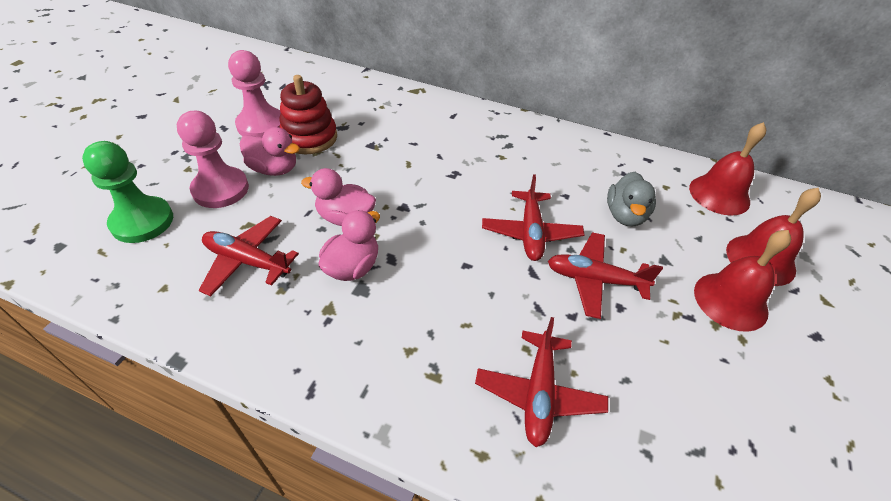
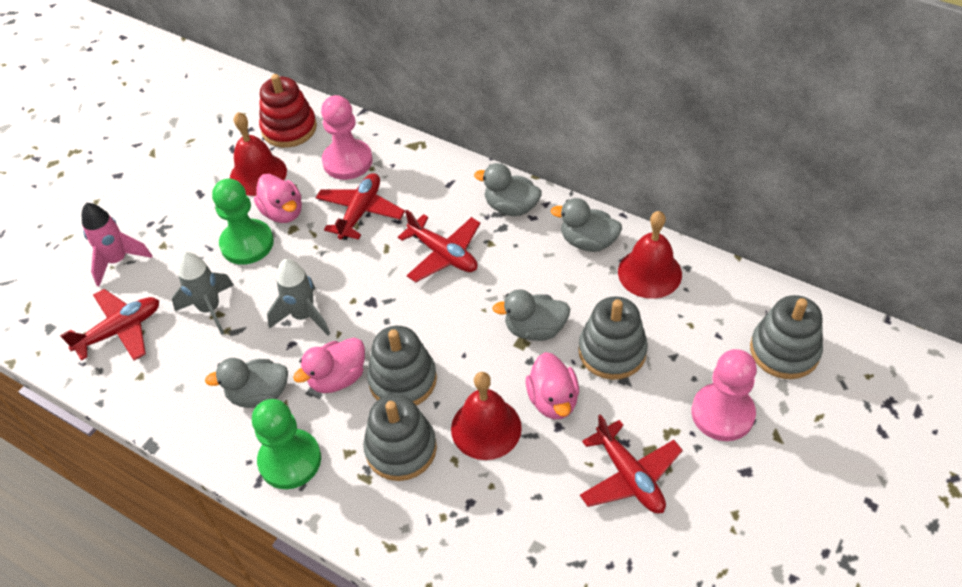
green pawn: [82,141,173,243] = 1 -> [212,178,274,265] [252,399,321,489] = 2
grey duck: [607,172,656,226] = 1 -> [205,358,288,408] [474,163,542,216] [492,289,570,341] [551,198,622,252] = 4
grey rocket: none = 0 -> [172,252,234,335] [267,259,330,335] = 2
grey stacking toy: none = 0 -> [363,395,437,481] [367,326,437,405] [578,296,648,380] [750,295,823,379] = 4
pink rocket: none = 0 -> [82,203,152,287] = 1

